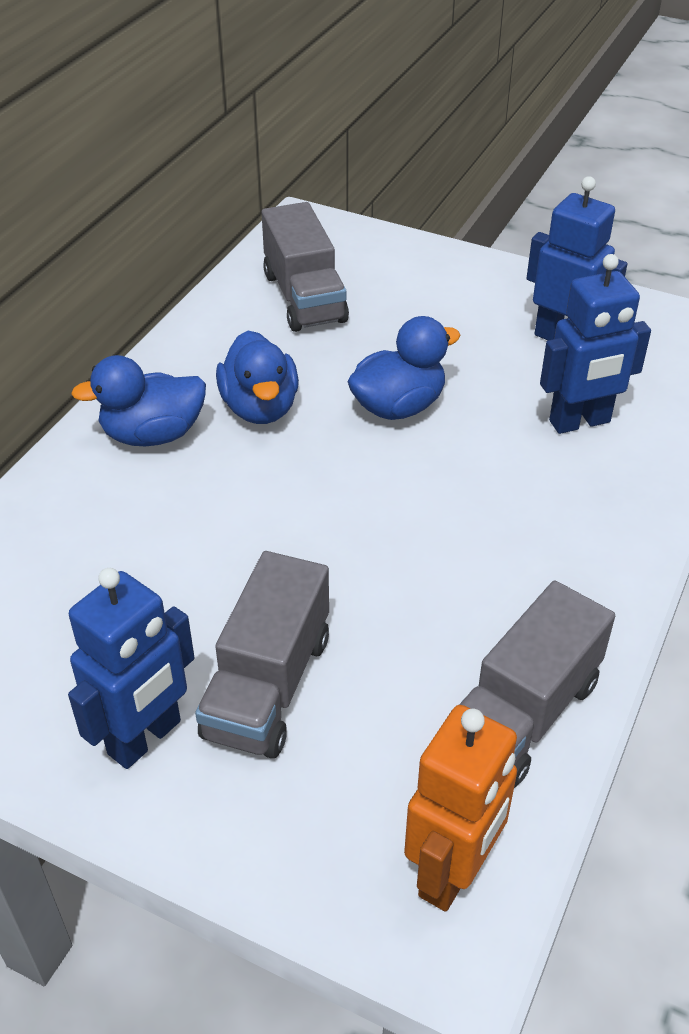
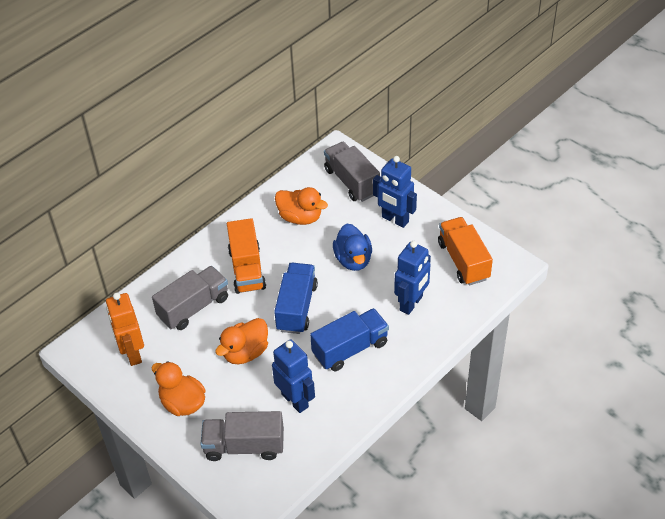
blue duck: [71,355,206,446] [216,331,299,424] [347,316,461,420] = 3 -> [333,224,372,271] = 1
blue truck: none = 0 -> [274,263,318,334] [310,308,389,372] = 2
orange duck: none = 0 -> [152,361,206,416] [215,318,268,364] [275,187,328,225] = 3
orange truck: none = 0 -> [227,218,266,294] [438,217,493,285] = 2

